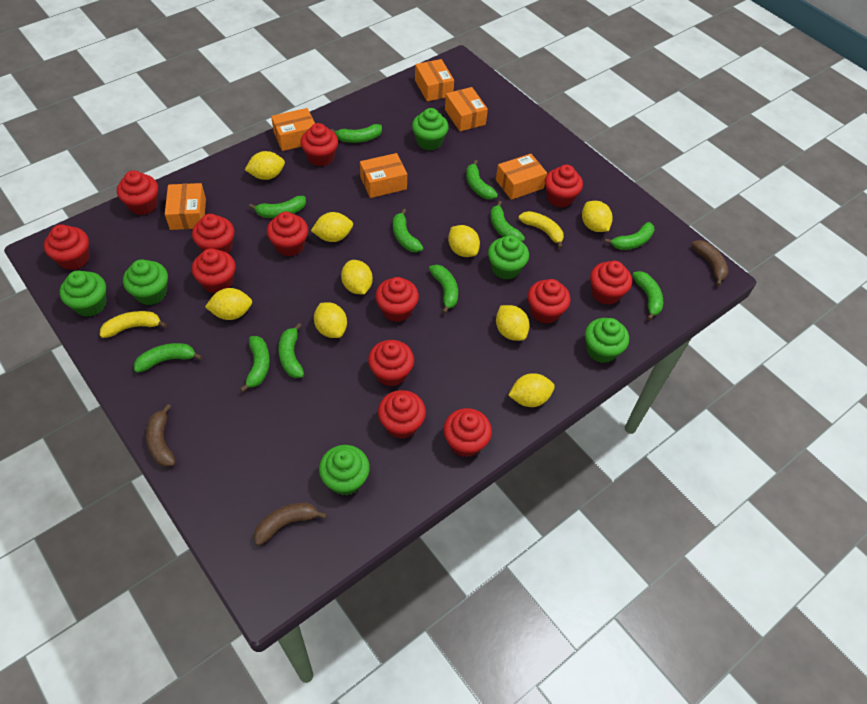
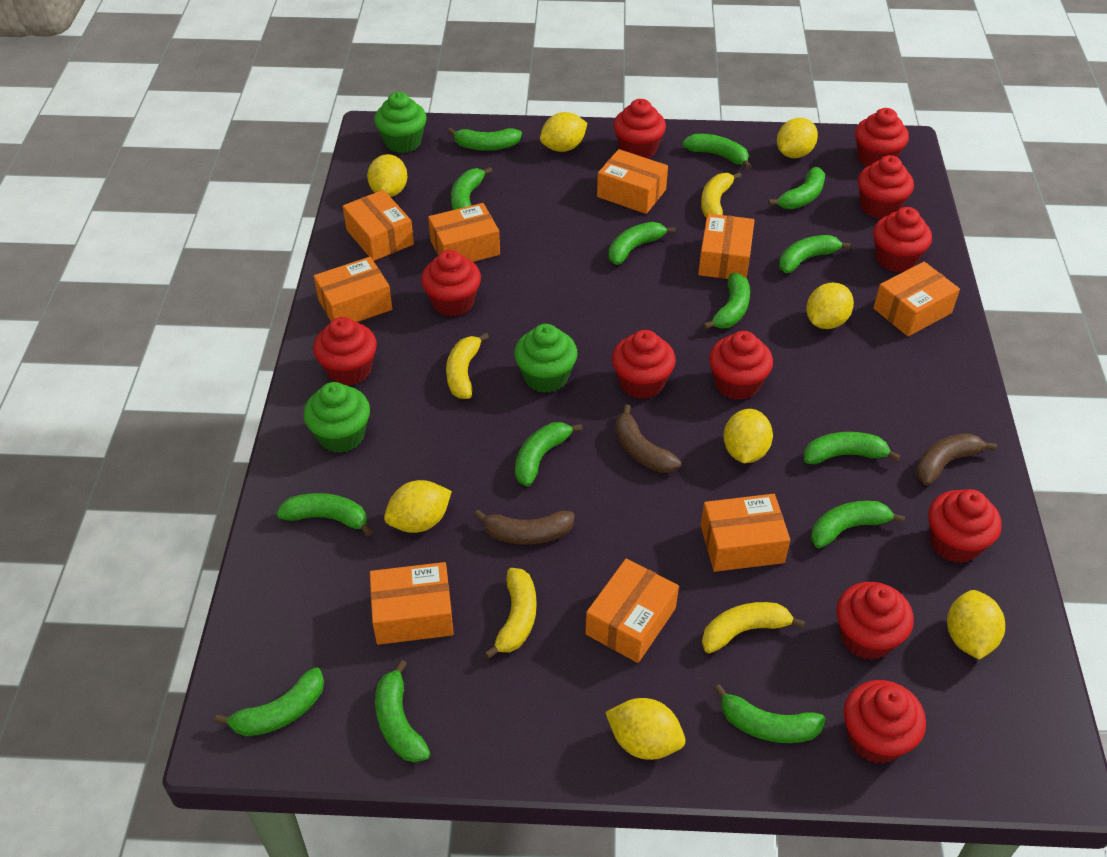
green banana: [134,343,202,373] [240,336,270,392] [249,196,306,218] [278,323,304,378] [331,124,382,143] [393,208,423,252] [429,265,458,314] [466,160,498,200] [490,201,525,242] [604,222,655,250] [632,271,663,321] = 11 -> [215,667,324,736] [276,493,372,536] [375,660,430,763] [447,128,522,151] [451,167,492,210] [515,422,583,487] [609,222,676,265] [682,134,752,169] [703,273,750,330] [714,684,826,743] [768,167,825,209] [779,235,851,273] [804,432,900,464] [811,501,905,548] = 14
green cupcake: [60,270,107,317] [123,259,168,305] [319,445,370,495] [412,108,449,151] [488,235,529,280] [585,318,629,363] = 6 -> [303,382,370,453] [374,92,427,153] [514,324,578,393] = 3
orange box: [165,183,206,230] [271,108,315,151] [360,153,407,198] [415,59,454,101] [445,87,488,131] [496,154,547,200] = 6 -> [314,257,392,322] [343,190,414,261] [370,562,454,645] [428,203,500,262] [586,558,679,663] [597,149,668,214] [698,213,755,279] [701,494,790,572] [874,262,960,336] = 9
red cupcake: [44,224,89,270] [117,170,158,215] [192,214,234,253] [192,248,236,293] [267,212,308,256] [300,123,338,167] [368,340,414,386] [375,277,419,322] [378,390,426,439] [444,408,492,457] [528,279,571,324] [545,165,583,208] [590,261,632,305] = 13 -> [313,317,377,386] [421,250,481,317] [612,330,676,399] [613,99,666,159] [709,331,773,400] [836,582,914,660] [844,680,926,764] [855,108,909,166] [858,155,914,219] [873,207,932,272] [928,489,1002,563] = 11
yellow banana: [100,311,167,338] [519,211,564,249] = 2 -> [446,332,489,399] [484,568,536,659] [701,172,742,218] [702,602,805,654] = 4
yellow lemon: [205,288,252,320] [245,151,285,180] [311,212,353,242] [314,302,347,338] [341,260,373,294] [448,225,480,257] [496,305,530,341] [508,373,555,407] [582,201,613,232] = 9 -> [367,154,407,197] [384,480,452,533] [540,112,587,152] [605,698,685,760] [723,409,773,463] [777,118,818,158] [806,283,854,329] [947,590,1005,660] = 8

